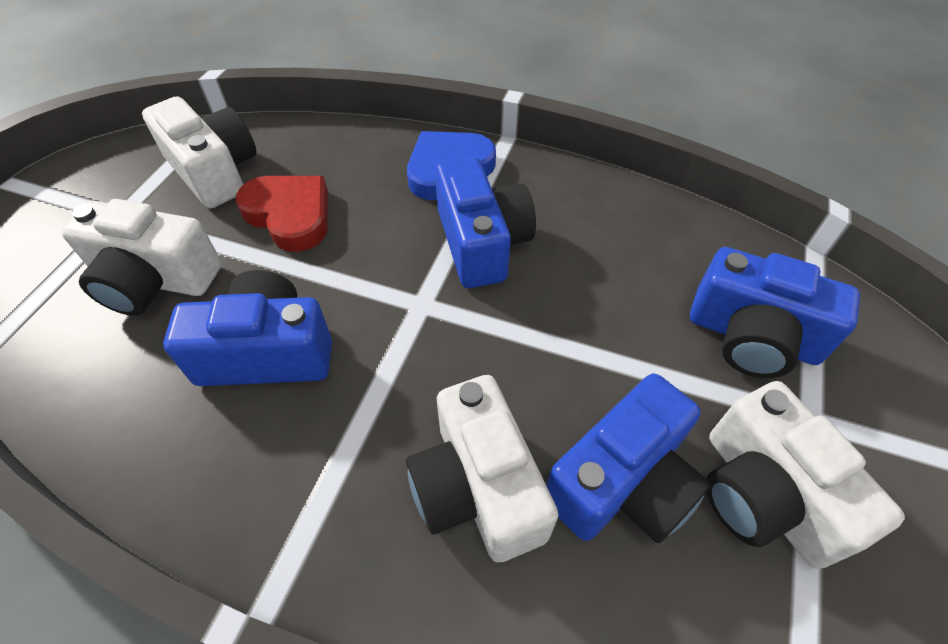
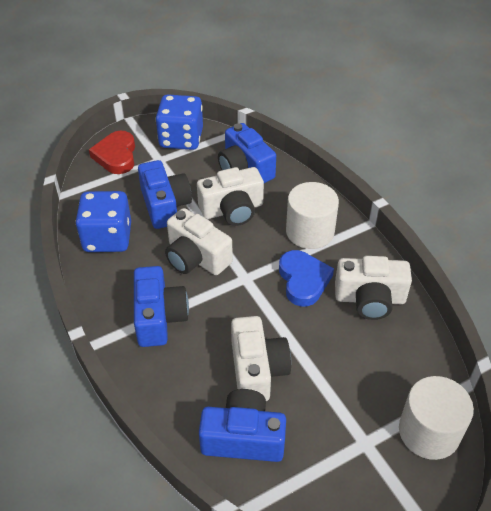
blue dice: none = 0 -> [75,191,131,252] [156,94,203,150] = 2
white cylinder: none = 0 -> [286,182,339,249] [399,376,474,460] = 2

